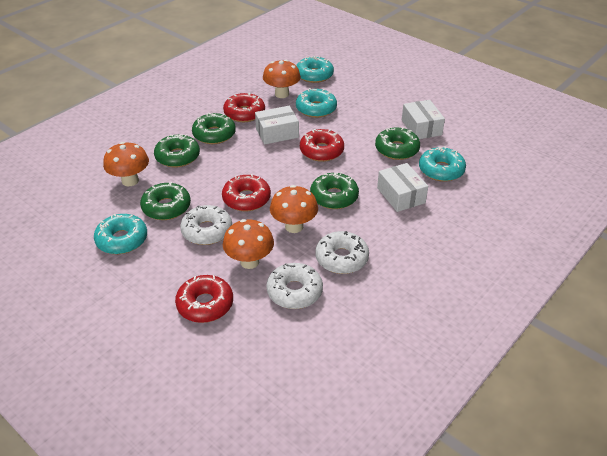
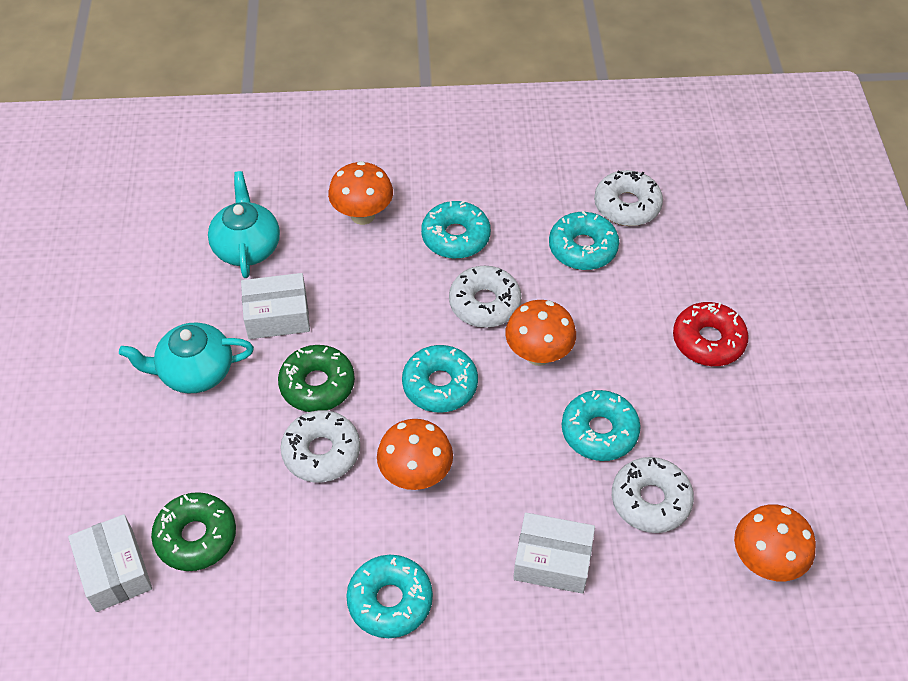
green donut: [140,182,191,220] [154,134,200,168] [192,113,236,144] [310,172,359,209] [375,127,420,160] = 5 -> [151,492,236,571] [278,345,355,412] = 2
red donut: [175,275,233,323] [222,174,271,211] [223,93,265,122] [300,129,344,162] = 4 -> [673,302,749,366] = 1
turquoise donut: [94,214,147,254] [296,56,334,83] [296,88,337,118] [419,146,466,182] = 4 -> [346,555,433,638] [402,345,478,413] [421,201,491,259] [549,211,619,270] [562,390,641,461] = 5
turquoise teapot: none = 0 -> [119,323,254,393] [208,171,280,278] = 2
white donut: [180,205,232,245] [266,263,323,309] [315,231,369,274] = 3 -> [280,410,360,483] [449,266,522,328] [594,170,663,226] [612,457,694,533] = 4

